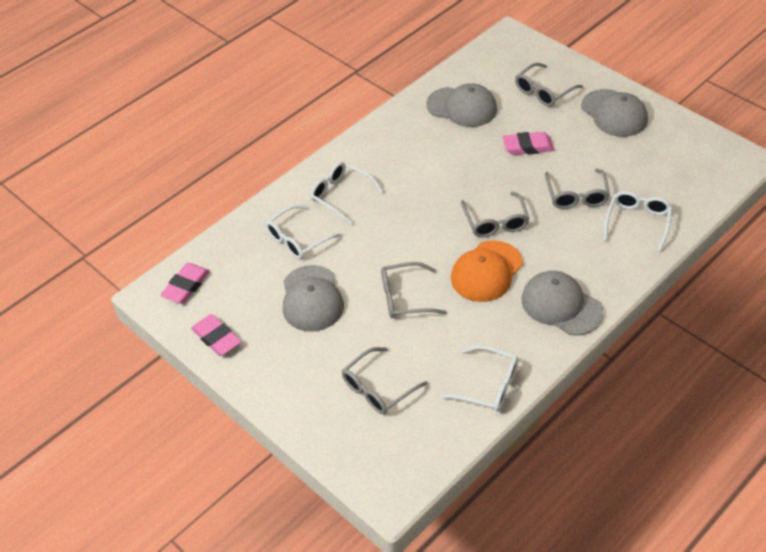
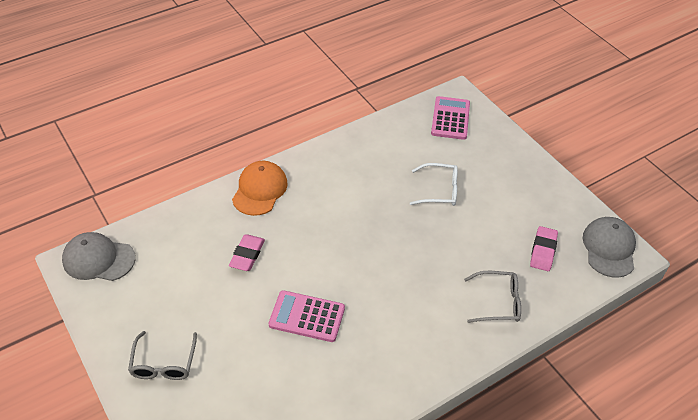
grey cap: [283,265,344,332] [426,83,497,127] [522,271,604,336] [581,89,648,137] = 4 -> [62,232,136,281] [583,217,636,278] = 2
grey glasses: [342,347,428,414] [381,262,447,318] [461,192,529,237] [515,63,583,107] [545,169,610,209] = 5 -> [128,331,197,380] [464,271,521,323] = 2
pink calculator: none = 0 -> [269,290,345,342] [431,96,470,140] = 2
pink eraser: [160,263,210,304] [191,314,241,356] [502,132,554,155] = 3 -> [229,234,265,271] [530,226,558,271] = 2
white glasses: [265,205,342,259] [310,162,383,224] [441,345,518,412] [604,191,672,252] = 4 -> [410,163,458,206] = 1

